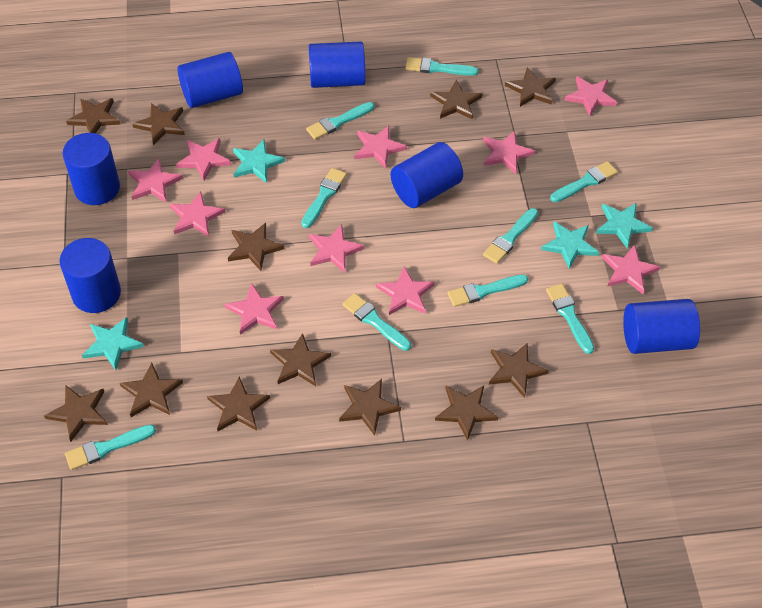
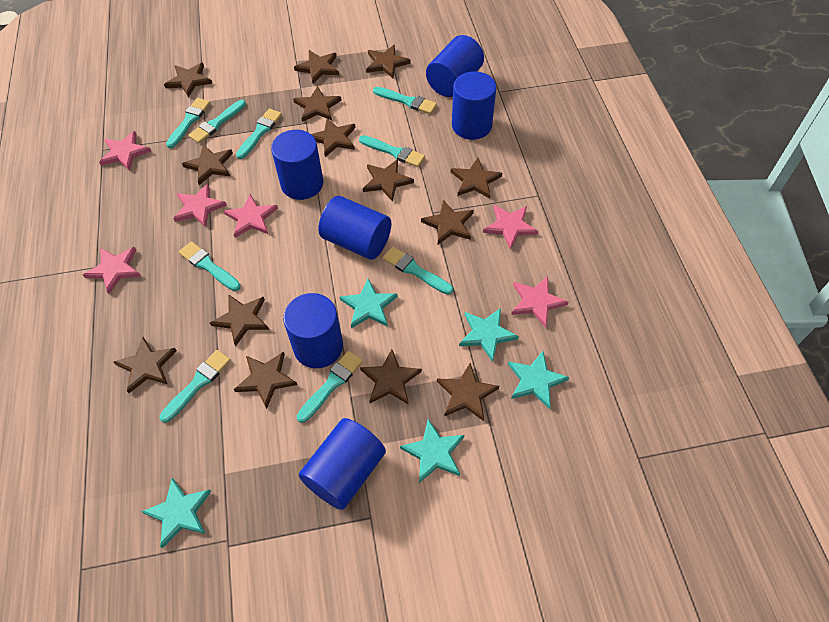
brown star: [44,385,108,442] [66,98,121,133] [120,363,183,417] [132,103,185,146] [207,376,270,431] [228,223,284,271] [270,333,331,386] [339,379,401,436] [430,80,482,120] [435,386,498,441] [489,343,549,398] [505,67,556,107] = 12 -> [114,337,177,393] [164,63,212,98] [182,144,233,185] [210,294,269,347] [234,351,297,409] [293,86,342,122] [294,50,339,84] [311,118,356,157] [360,349,422,405] [363,159,414,202] [366,45,411,78] [421,200,474,245] [437,363,499,421] [451,158,502,199] = 14
pink star: [128,158,183,202] [169,191,225,237] [176,138,231,181] [225,283,284,335] [309,224,364,273] [355,126,407,169] [376,266,435,315] [483,131,535,174] [564,76,617,117] [602,245,660,294] = 10 -> [83,247,141,294] [99,131,151,171] [173,184,227,227] [224,194,278,238] [483,205,538,250] [511,276,569,328] = 6
turquoise star: [82,317,144,370] [233,140,285,184] [541,222,599,269] [596,203,653,248] = 4 -> [141,478,212,548] [339,279,398,328] [400,419,464,483] [459,308,519,362] [508,351,569,409] = 5

